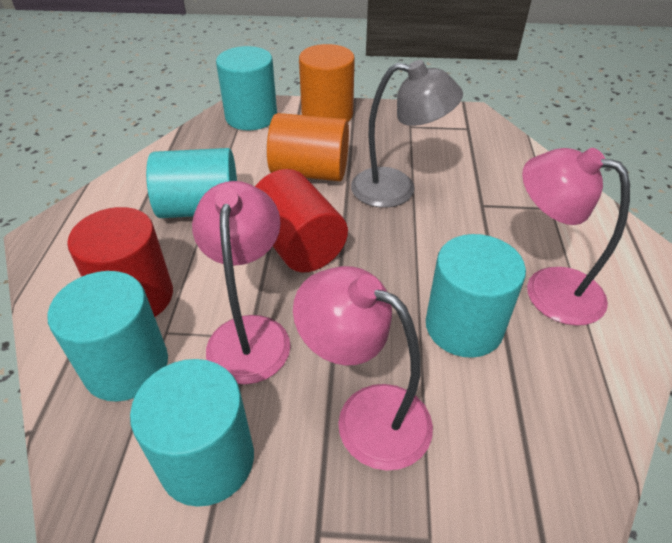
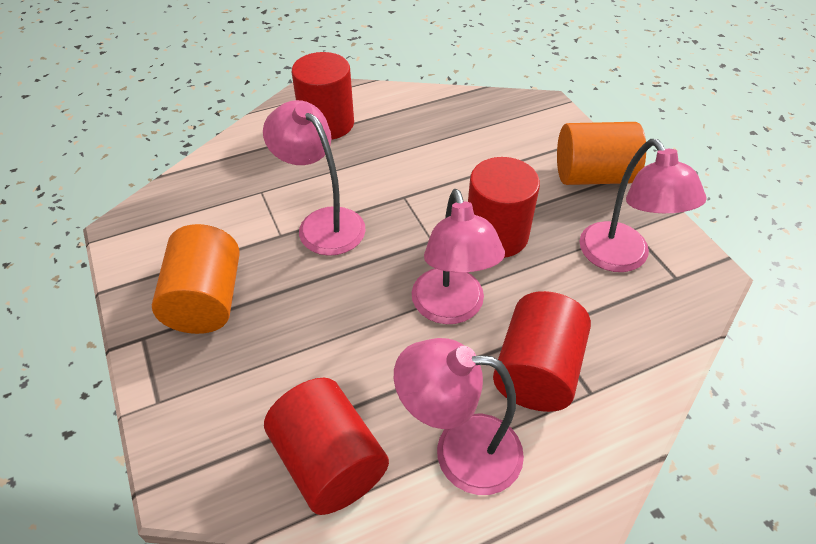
grey lamp: [351,60,463,208] = 1 -> none = 0
pink lamp: [192,181,291,384] [293,266,433,471] [522,148,630,326] = 3 -> [263,100,365,256] [394,338,524,495] [412,189,505,324] [580,139,707,272] = 4
red cylinder: [67,207,173,317] [255,169,348,272] = 2 -> [264,378,389,515] [292,52,354,140] [468,157,540,258] [493,291,591,412] = 4
turquoise cylinder: [47,271,168,402] [130,359,254,507] [146,148,237,218] [216,46,277,130] [426,234,526,358] = 5 -> none = 0

